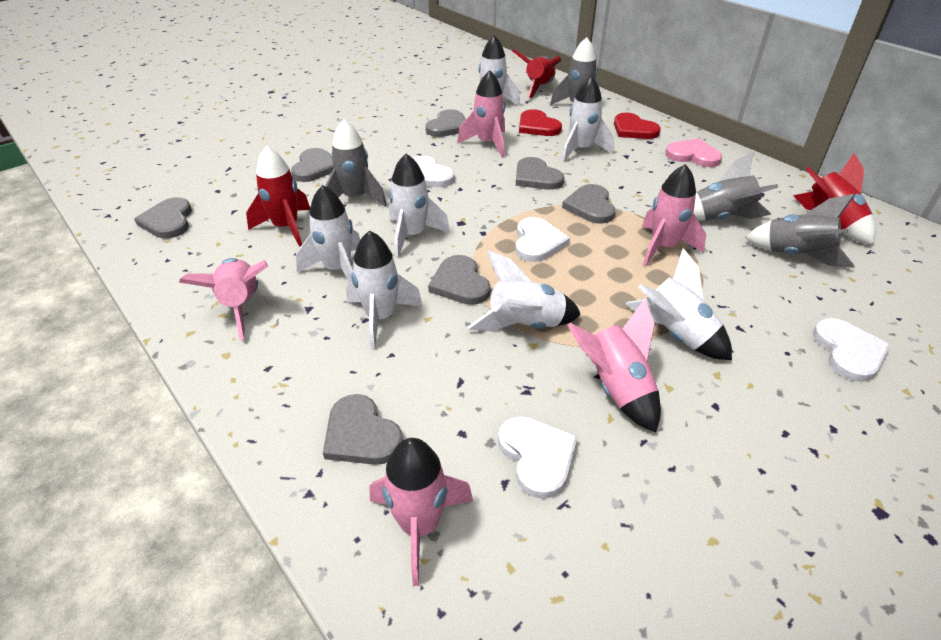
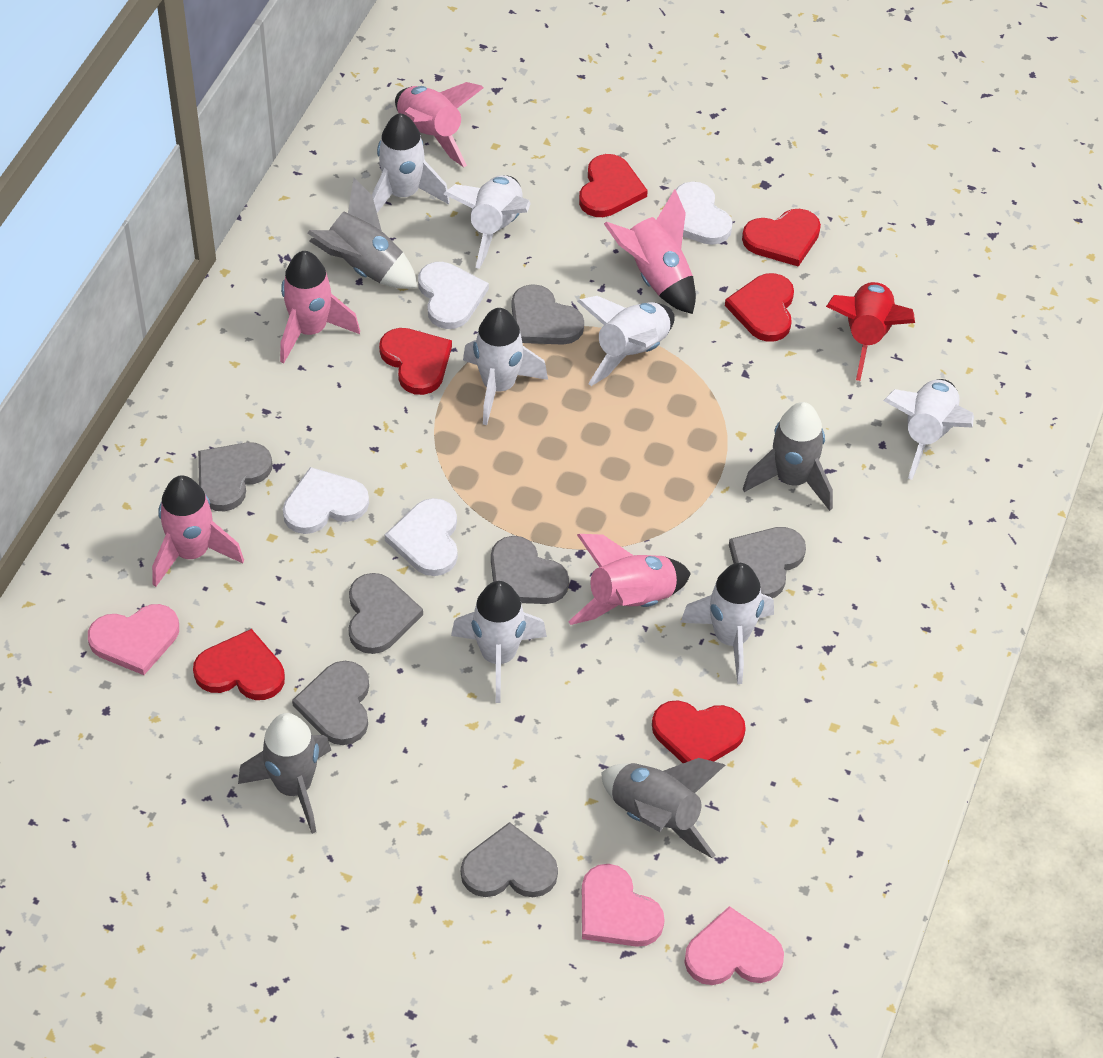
pink heart: [665,138,722,167] = 1 -> [88,604,179,675] [582,864,665,947] [684,906,784,985] = 3
red heart: [519,109,562,136] [614,113,661,139] = 2 -> [193,629,285,700] [379,328,452,395] [579,154,648,217] [652,700,746,763] [725,273,794,342] [742,209,821,267] = 6
red rocket: [246,146,310,247] [512,49,561,98] [793,153,876,245] = 3 -> [826,282,915,381] = 1

